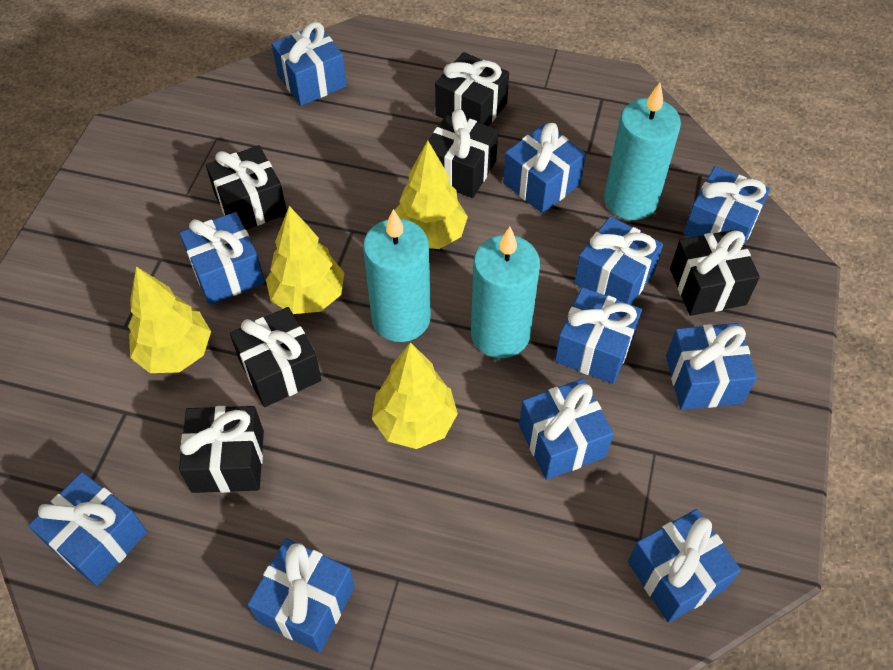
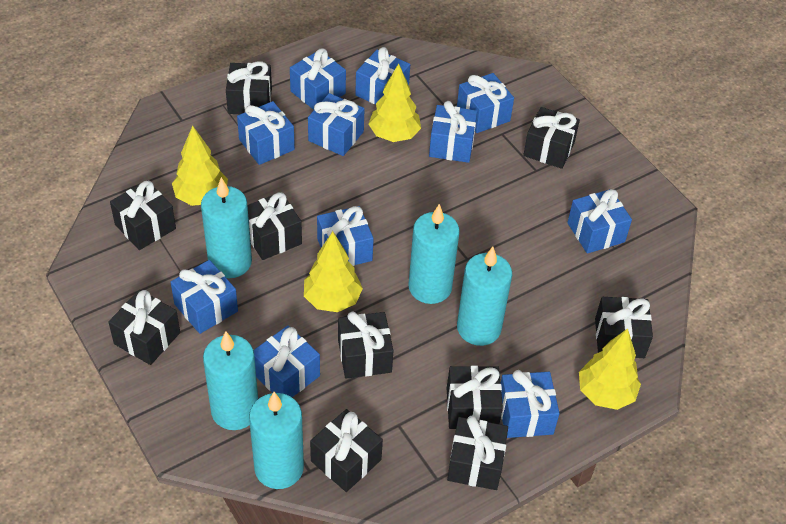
black gift: [179,406,264,493] [206,145,287,230] [230,307,321,407] [429,109,498,198] [435,52,509,126] [670,229,760,316] = 6 -> [108,290,180,365] [110,181,176,250] [226,61,272,114] [247,192,302,260] [310,409,383,492] [338,312,394,379] [447,366,503,429] [447,415,508,490] [523,107,580,169] [595,297,653,358] = 10
turquoise candle: [363,209,431,342] [471,227,540,358] [604,83,681,220] = 3 -> [201,177,252,278] [203,331,258,430] [249,392,304,489] [408,204,460,304] [457,247,512,346] = 5

